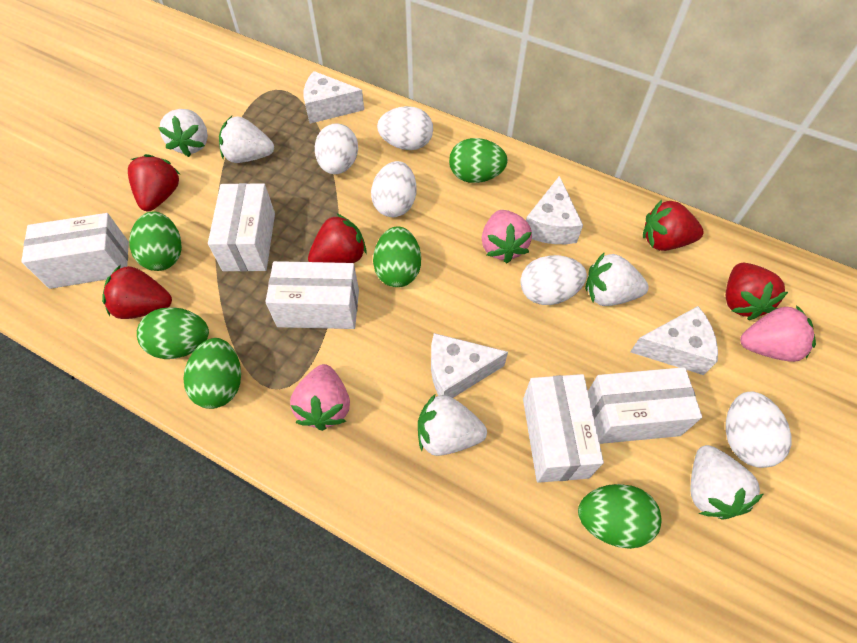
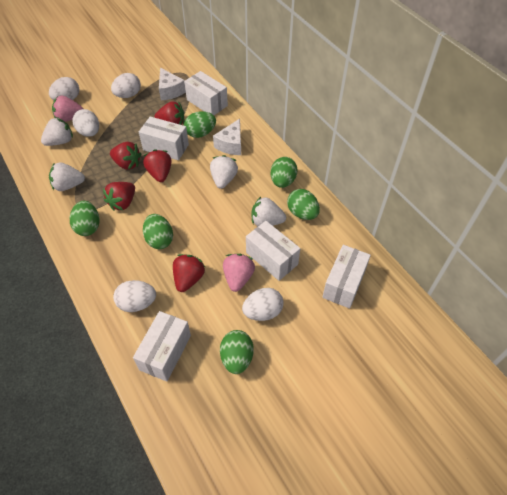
pink strawberry: [290,364,350,431] [482,210,532,263] [740,305,816,362] = 3 -> [52,96,84,122] [223,254,255,292] = 2
white cheese: [304,71,364,124] [431,333,508,398] [526,176,583,244] [630,306,718,375] = 4 -> [159,68,186,100] [213,119,241,155] = 2
white strawberry: [158,109,208,157] [219,116,274,163] [418,393,487,456] [585,252,649,306] [691,445,763,520] = 5 -> [41,117,73,146] [49,162,85,191] [210,155,238,189] [252,197,286,226] = 4

